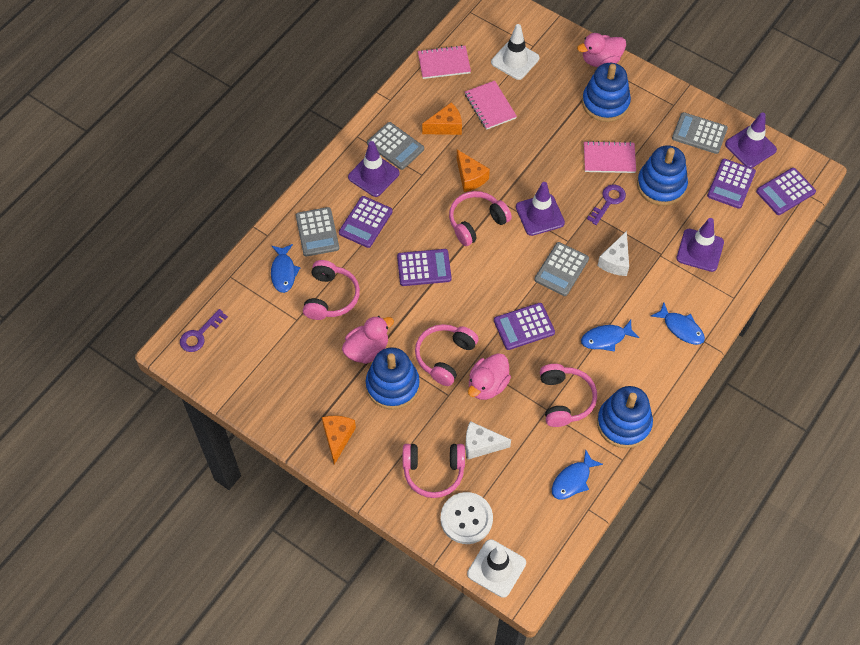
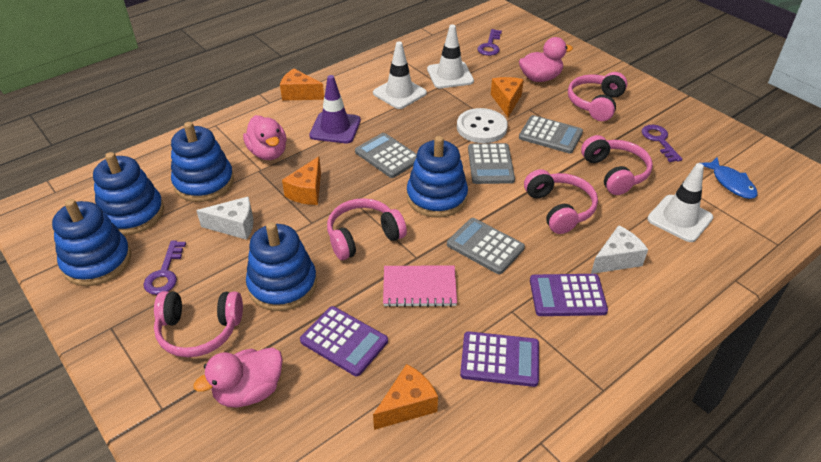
blue fish: [271,244,301,293] [552,449,603,499] [581,320,639,352] [651,303,705,345] = 4 -> [701,157,758,199] = 1
blue stacking toy: [366,347,420,409] [582,63,631,122] [597,386,653,448] [637,145,688,206] = 4 -> [52,199,131,286] [93,152,164,235] [171,122,234,202] [246,222,317,311] [407,136,468,218] = 5
orange cheese: [322,416,356,465] [422,102,462,135] [457,149,490,192] = 3 -> [280,69,324,101] [282,156,321,205] [373,364,438,430] [491,77,524,117] = 4
pink notebook: [418,45,471,79] [465,80,517,130] [584,141,636,173] = 3 -> [383,265,457,307] = 1
purple calculator: [339,196,393,248] [397,249,452,286] [494,303,555,350] [707,159,756,209] [756,168,816,215] = 5 -> [300,306,388,376] [460,331,539,387] [530,274,608,316] = 3
purple key: [180,309,228,352] [587,185,626,225] = 2 -> [144,241,186,295] [478,29,502,56] [642,125,682,162] = 3
purple traffic cone: [348,141,399,197] [516,182,565,236] [676,218,724,272] [725,112,777,168] = 4 -> [309,75,361,143] = 1
white traffic cone: [467,539,526,598] [491,24,539,80] = 2 -> [373,42,427,109] [427,24,474,88] [647,163,713,242] = 3

